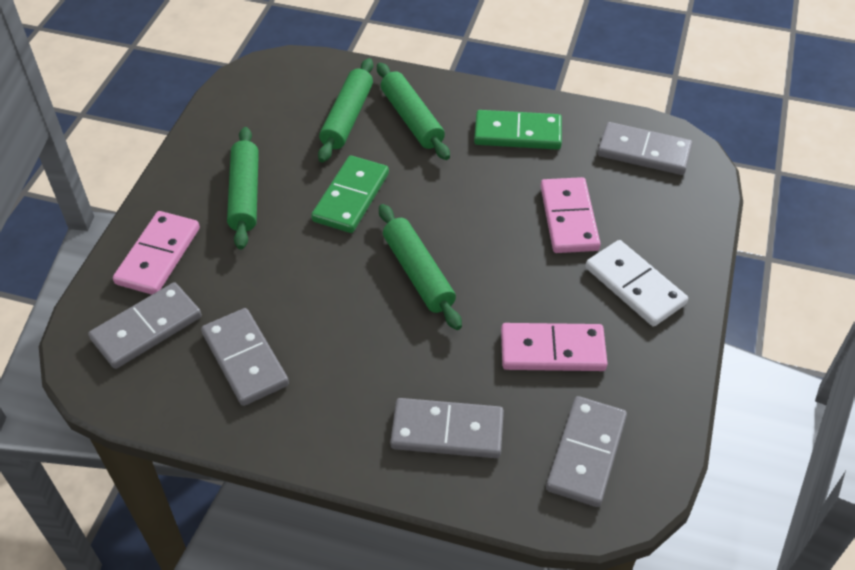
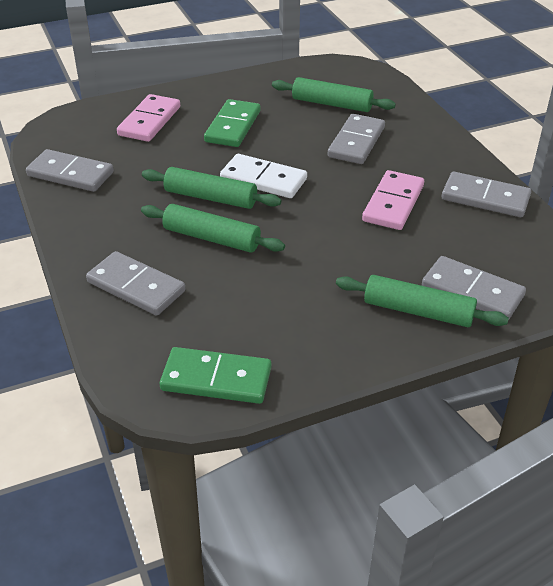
pink domino: [113,211,200,295] [501,323,608,371] [540,177,601,253] = 3 -> [117,94,180,142] [362,170,424,230] = 2

